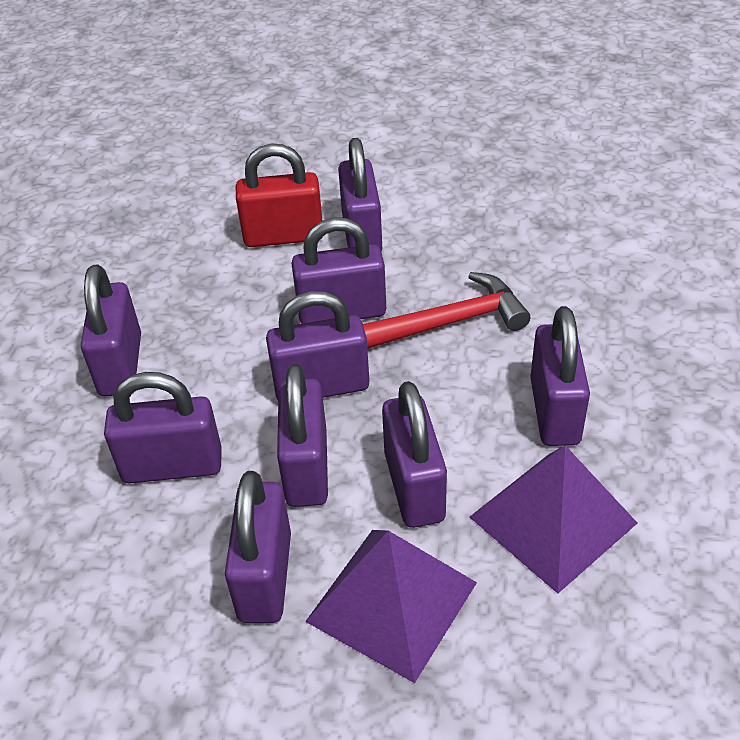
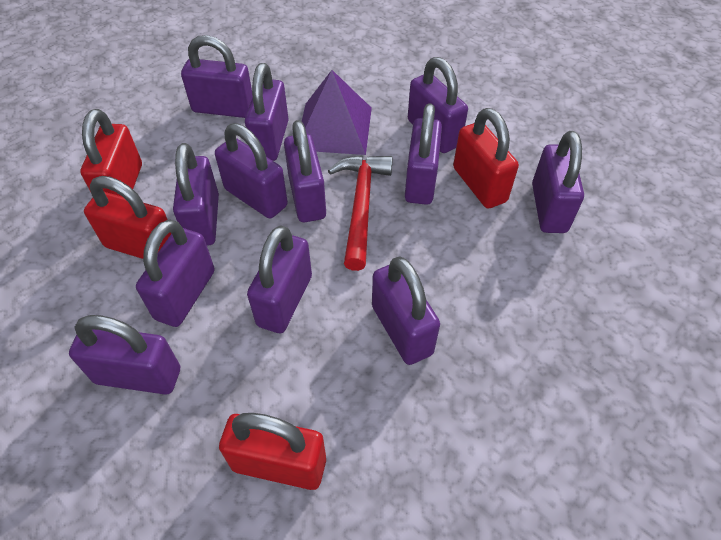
purple padlock: [81,264,141,396] [104,372,222,483] [225,471,291,623] [266,291,369,400] [277,364,328,507] [291,218,386,324] [338,138,382,252] [382,381,447,528] [530,306,590,446] = 9 -> [69,315,180,395] [136,219,215,327] [173,143,219,246] [181,35,253,118] [215,123,288,219] [245,63,289,161] [247,225,312,333] [284,120,326,222] [372,256,440,365] [405,103,442,205] [408,57,468,153] [532,131,584,233] = 12
purple pyramid: [305,530,477,683] [470,445,637,594] = 2 -> [302,70,372,155] = 1
red padlock: [236,143,322,247] = 1 -> [80,109,142,197] [84,176,172,259] [219,413,326,490] [453,108,519,209] = 4

